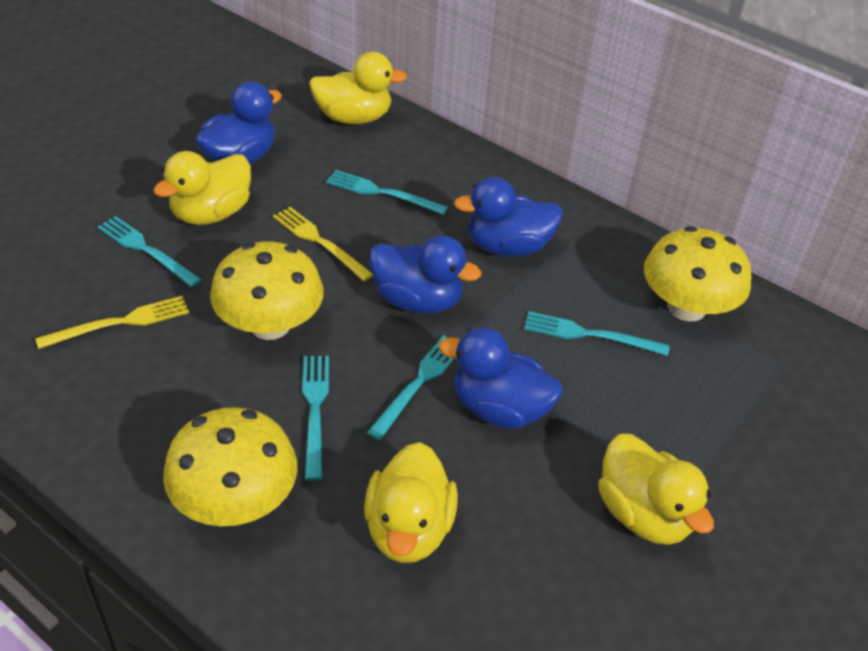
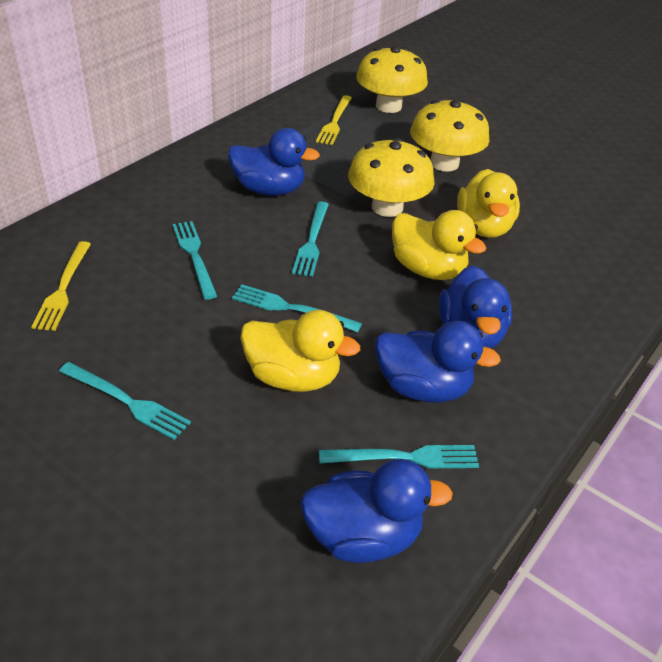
yellow duck: [153,151,251,225] [309,52,408,124] [364,442,458,563] [598,434,714,545] = 4 -> [240,310,360,392] [392,210,486,280] [457,169,520,238] = 3

